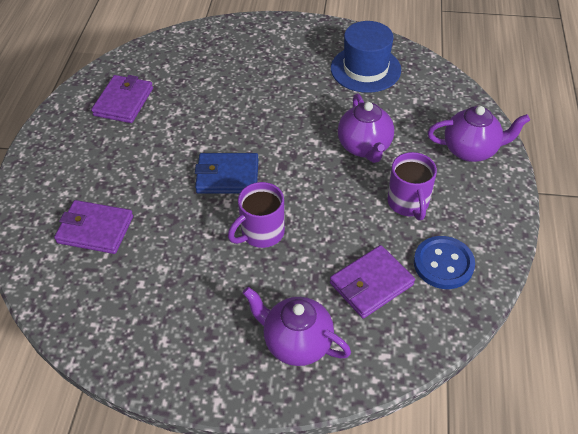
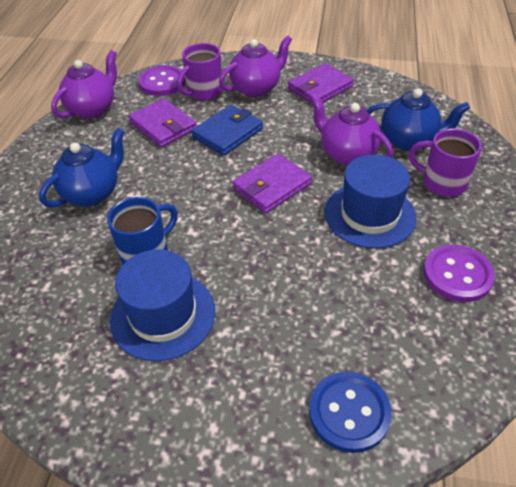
blue hat: [331,21,401,93] = 1 -> [110,249,215,361] [325,154,416,249] = 2
blue mug: none = 0 -> [107,197,178,264] = 1
blue teapot: none = 0 -> [39,128,125,207] [367,88,470,151] = 2
purple button: none = 0 -> [138,65,186,96] [423,244,495,302] = 2

